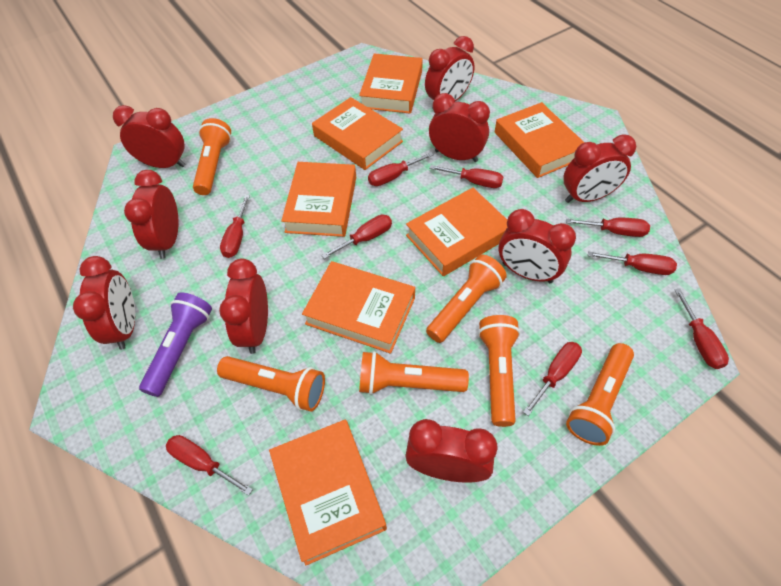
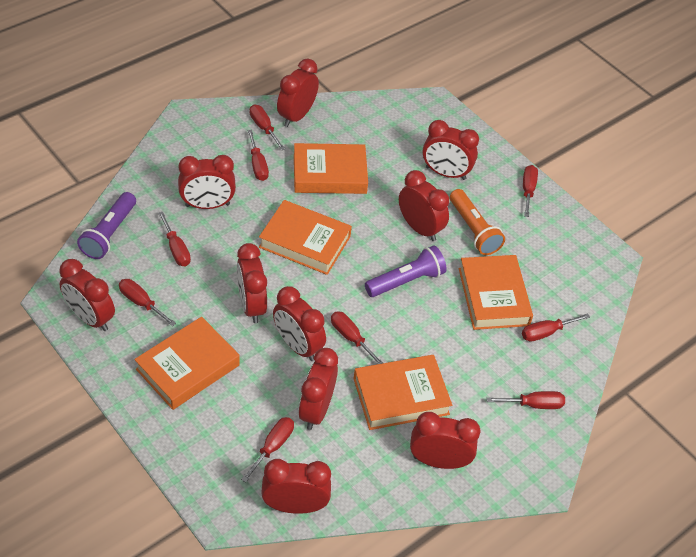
orange book: [269,420,387,566] [281,162,356,237] [302,261,415,354] [312,97,403,170] [359,53,423,114] [406,188,507,276] [495,102,585,178] = 7 -> [134,317,240,410] [259,200,352,275] [294,143,368,194] [353,355,452,430] [459,255,533,330] = 5
orange flashlight: [193,118,231,195] [217,356,325,412] [359,351,469,395] [426,255,507,343] [478,315,520,427] [566,343,634,446] = 6 -> [450,189,505,255] = 1
purple flashlight: [139,292,212,397] = 1 -> [77,192,136,259] [365,245,447,297] = 2
red clock: [73,256,135,350] [113,105,185,168] [124,170,178,259] [219,259,268,354] [405,419,498,483] [425,36,475,109] [429,93,490,162] [499,209,576,283] [563,134,636,203] = 9 -> [59,259,115,331] [178,155,236,209] [237,243,267,323] [261,459,331,514] [273,286,326,361] [277,59,319,127] [299,348,338,430] [399,170,449,241] [410,412,480,469] [423,120,479,180] = 10

